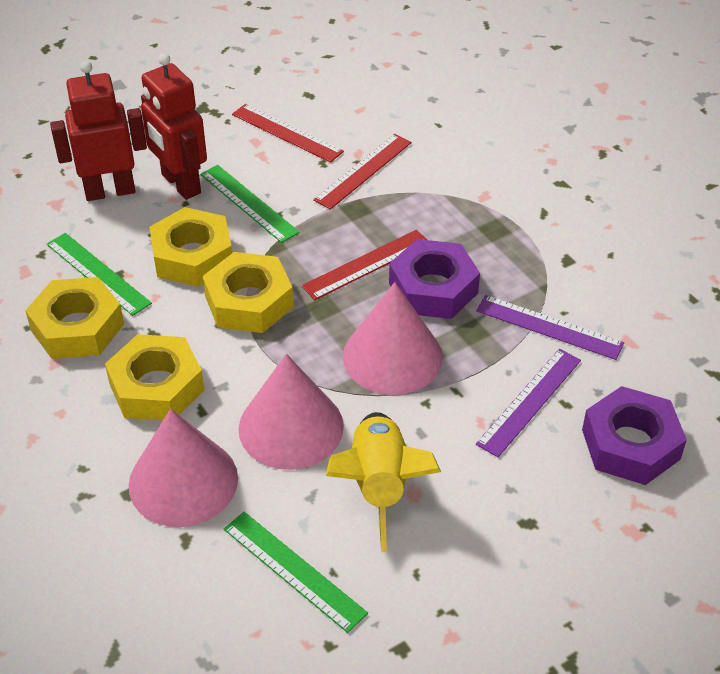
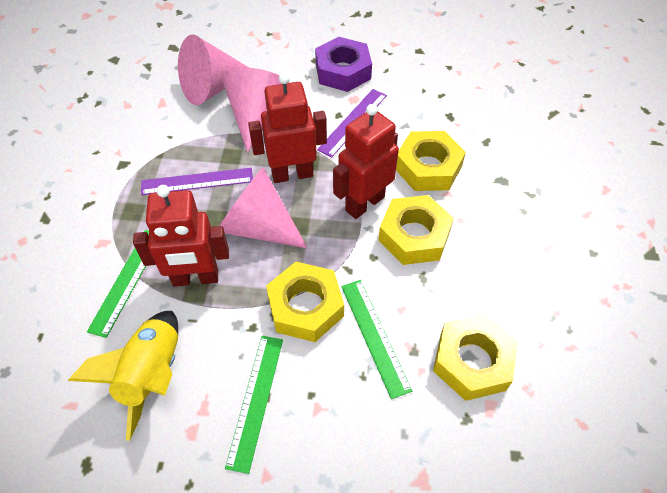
purple nut: [389,239,480,319] [582,386,687,485] = 2 -> [315,37,372,92] = 1
red robot: [50,61,147,201] [141,53,207,200] = 2 -> [133,185,229,287] [248,73,327,183] [333,104,399,219] = 3
red ruler: [232,104,344,163] [301,230,427,300] [313,134,412,210] = 3 -> none = 0

